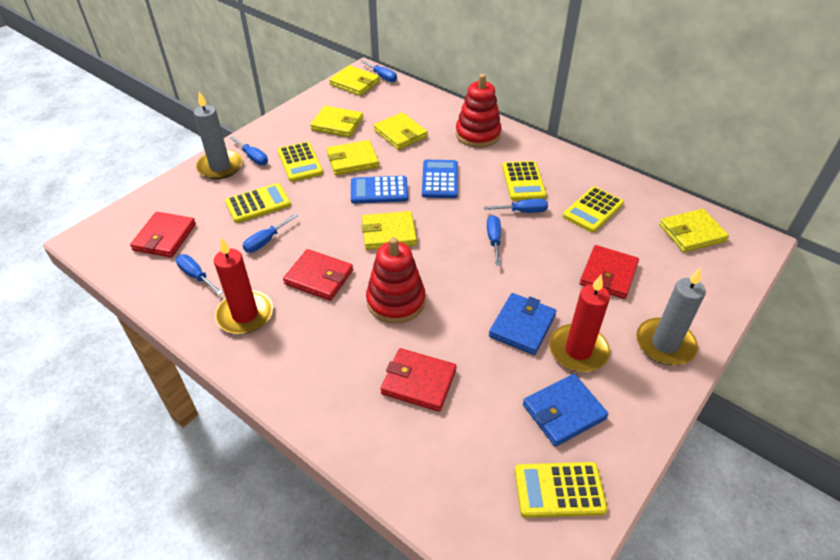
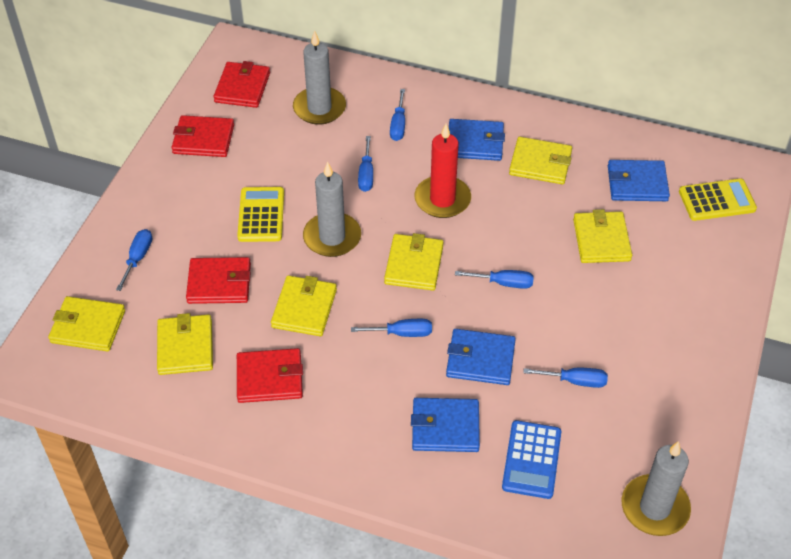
blue calculator: [351,176,408,204] [422,160,458,198] = 2 -> [502,420,561,499] = 1
blue wallet: [489,293,556,355] [523,374,608,447] = 2 -> [411,398,480,452] [446,329,516,385] [449,119,505,161] [608,160,670,201] = 4
grey candle: [194,92,243,179] [636,267,706,365] = 2 -> [293,31,346,125] [303,162,361,257] [622,441,691,536] = 3
red candle: [214,238,273,334] [549,275,610,372] = 2 -> [414,124,471,218] = 1
red stacking toy: [366,237,426,324] [456,74,501,148] = 2 -> none = 0
yellow calculator: [225,183,291,223] [278,142,323,182] [502,161,547,200] [515,462,607,518] [563,186,624,233] = 5 -> [237,187,284,242] [679,179,757,221] = 2

